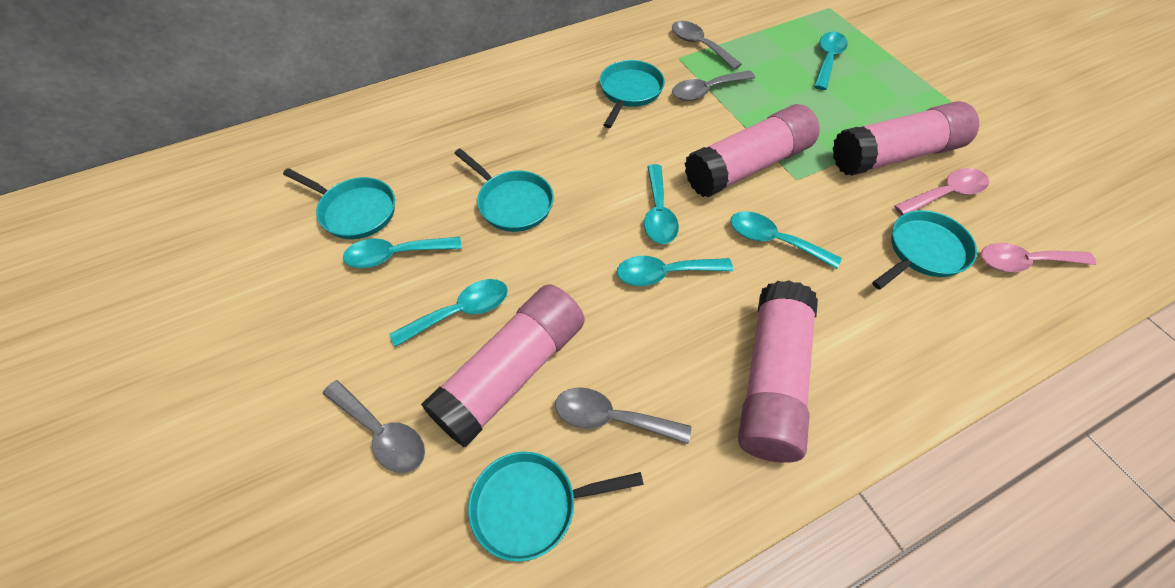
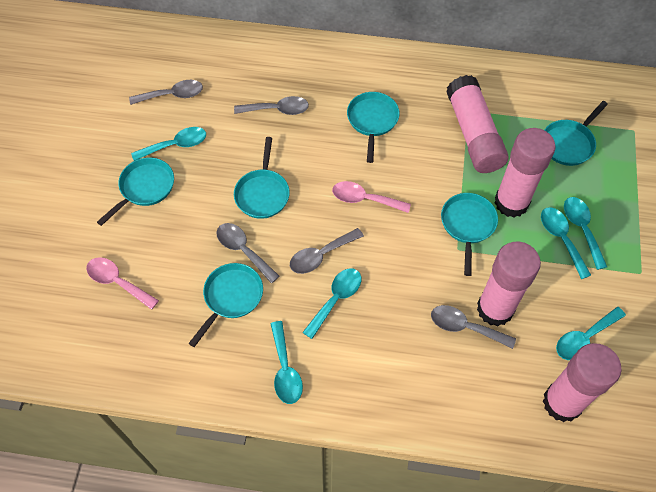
grey spoon: [323,380,425,473] [555,387,691,444] [672,21,742,70] [672,70,755,101] = 4 -> [129,80,203,105] [216,223,280,283] [234,96,309,115] [290,228,364,274] [431,305,516,349] = 5
turquoise pan: [283,168,395,239] [454,149,554,232] [468,452,644,562] [600,60,665,128] [872,210,977,289] = 5 -> [97,157,174,226] [189,263,263,347] [234,137,290,219] [347,92,400,163] [441,193,498,276] [544,101,608,166] = 6

